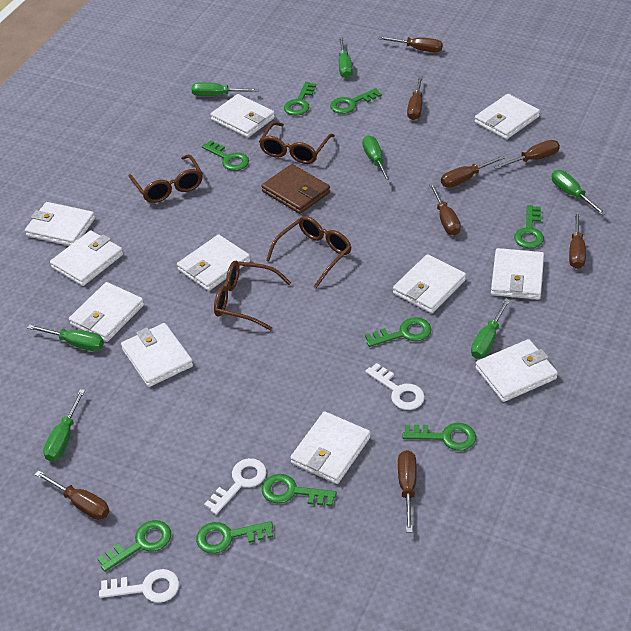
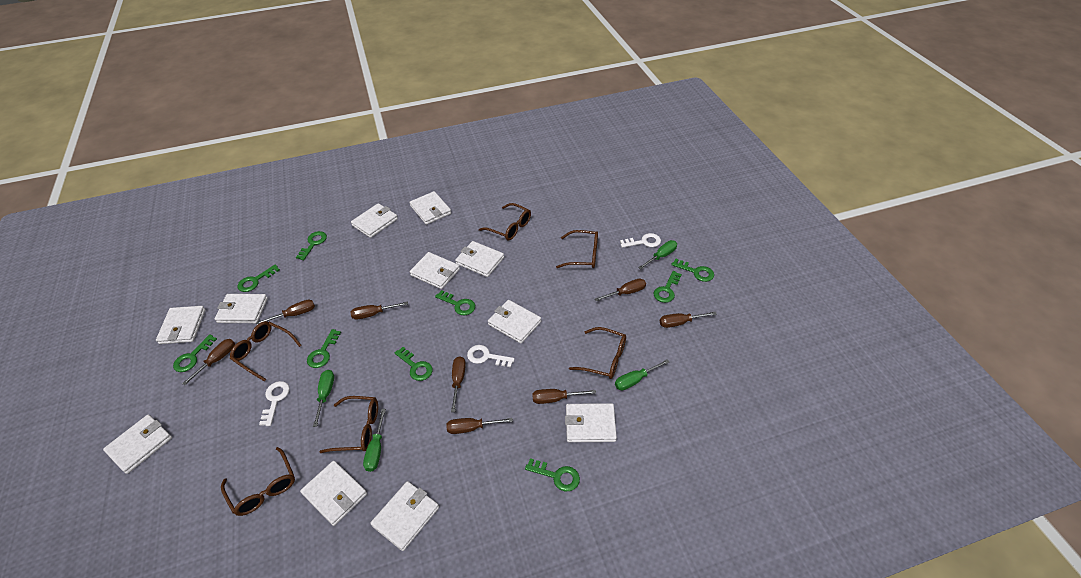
brown glasses: [128,154,203,203] [214,261,291,331] [259,122,335,164] [266,216,351,288] = 4 -> [221,447,295,516] [230,321,302,382] [320,396,378,453] [479,203,531,240] [556,230,598,268] [569,327,626,379] = 6
brown wallet: [261,164,330,214] = 1 -> none = 0
green screwdriver: [27,324,104,351] [43,389,85,461] [191,82,259,96] [339,37,353,78] [362,135,391,183] [471,298,510,359] [552,170,607,215] = 7 -> [313,370,334,427] [363,409,386,472] [615,359,669,390] [638,240,677,270] = 4

